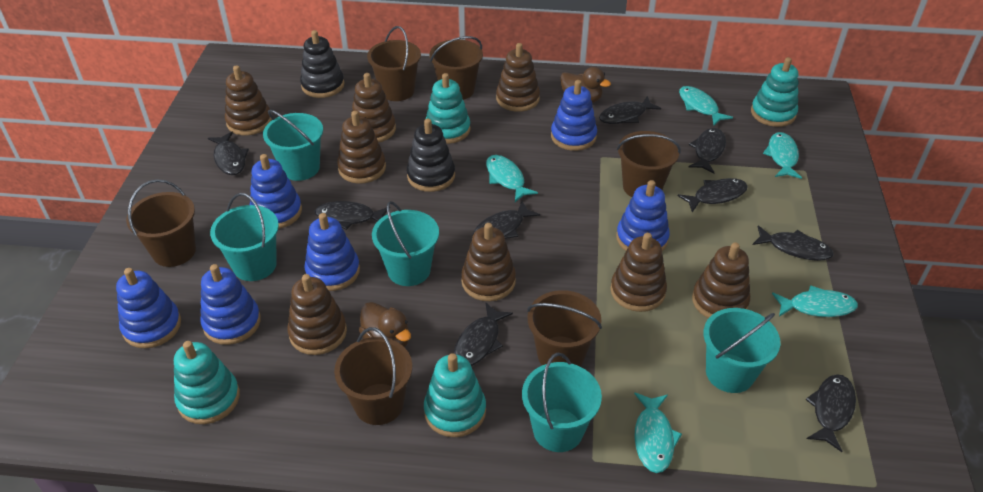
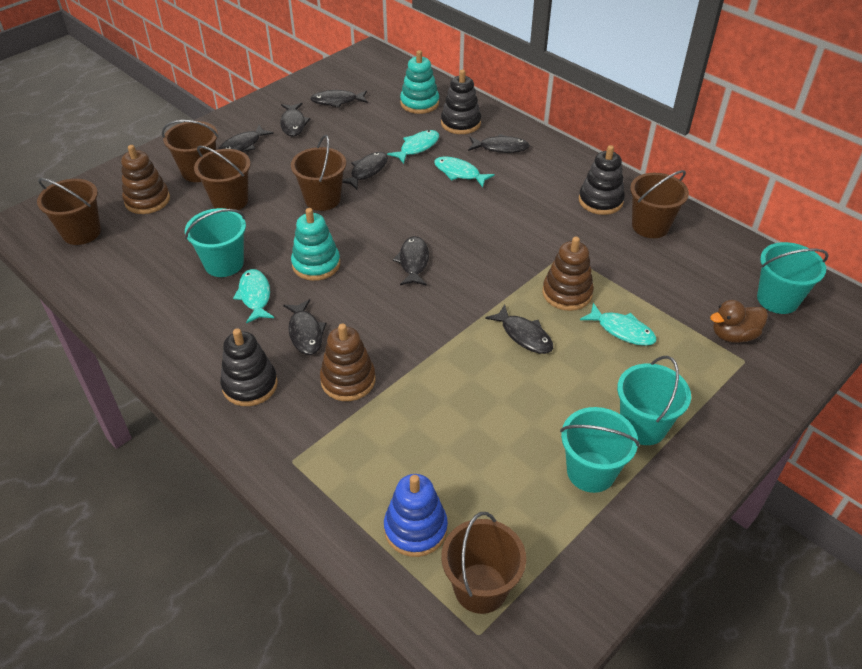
black fish: [208,132,249,175] [315,201,387,230] [454,302,513,366] [472,201,540,239] [599,96,661,124] [678,178,748,212] [689,128,726,173] [753,225,834,261] [805,374,856,452] = 9 -> [219,125,274,152] [280,103,310,137] [283,299,327,355] [310,90,368,108] [342,152,388,189] [393,236,429,286] [468,134,530,153] [485,304,553,354] = 8
black stacking toy: [300,30,344,98] [407,119,455,192] = 2 -> [220,328,278,406] [441,69,481,134] [579,145,625,215] = 3
blue stacking toy: [116,268,181,348] [200,264,261,345] [250,154,302,229] [304,213,360,291] [551,80,597,151] [616,180,670,251] = 6 -> [384,474,448,557] = 1
brown duck: [359,302,411,347] [560,67,611,103] = 2 -> [710,300,768,343] = 1
brown stacking toy: [225,65,272,135] [287,274,347,355] [337,111,386,184] [351,73,396,143] [461,223,516,301] [496,43,540,112] [610,233,667,312] [692,243,750,318] = 8 -> [121,145,170,214] [320,324,376,401] [542,237,594,311] = 3
turquoise bucket: [210,193,279,281] [263,110,323,181] [372,201,439,286] [522,353,602,452] [703,308,780,393] = 5 -> [185,208,246,277] [560,407,639,493] [617,356,691,445] [757,242,829,314] = 4
turquoise fish: [486,155,538,202] [634,392,682,473] [679,86,733,125] [763,132,802,179] [772,285,858,317] = 5 -> [233,269,274,323] [387,130,439,164] [434,156,495,187] [580,303,657,346] = 4
turquoise stacking toy: [174,341,240,424] [424,353,486,437] [426,73,471,144] [751,57,799,127] = 4 -> [291,208,340,281] [400,50,439,114] = 2

